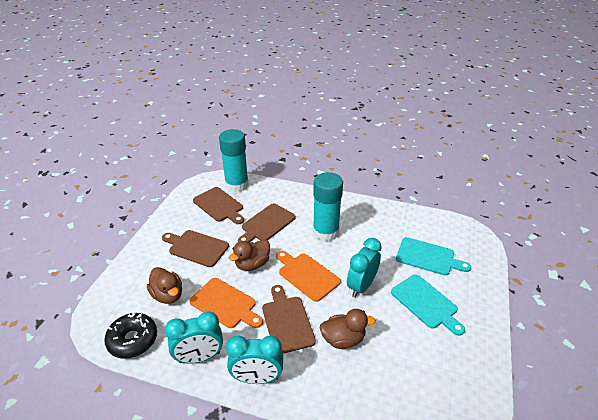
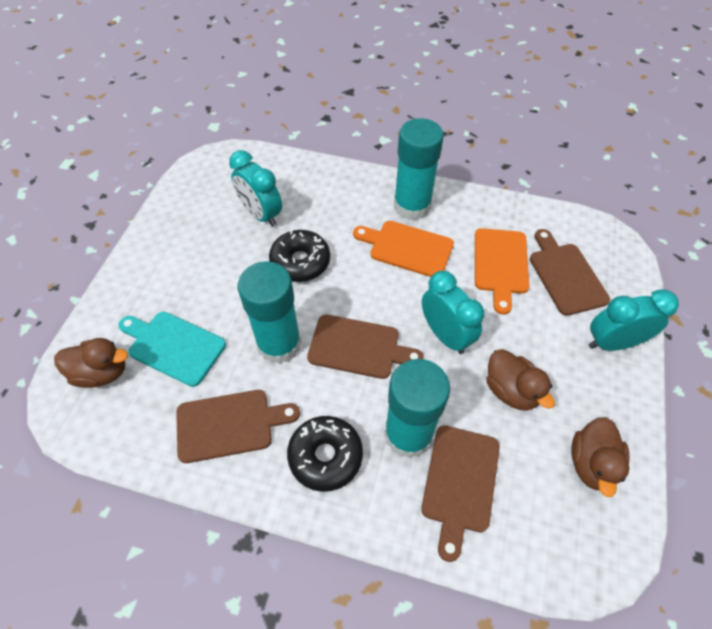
black donut: [104,313,157,359] = 1 -> [269,230,330,282] [287,416,363,492] = 2
turquoise cutting board: [391,275,465,336] [396,237,471,276] = 2 -> [118,312,226,387] = 1
turquoise glue stick: [219,129,249,192] [313,172,343,241] = 2 -> [238,261,302,364] [384,359,450,458] [394,118,444,220] = 3

